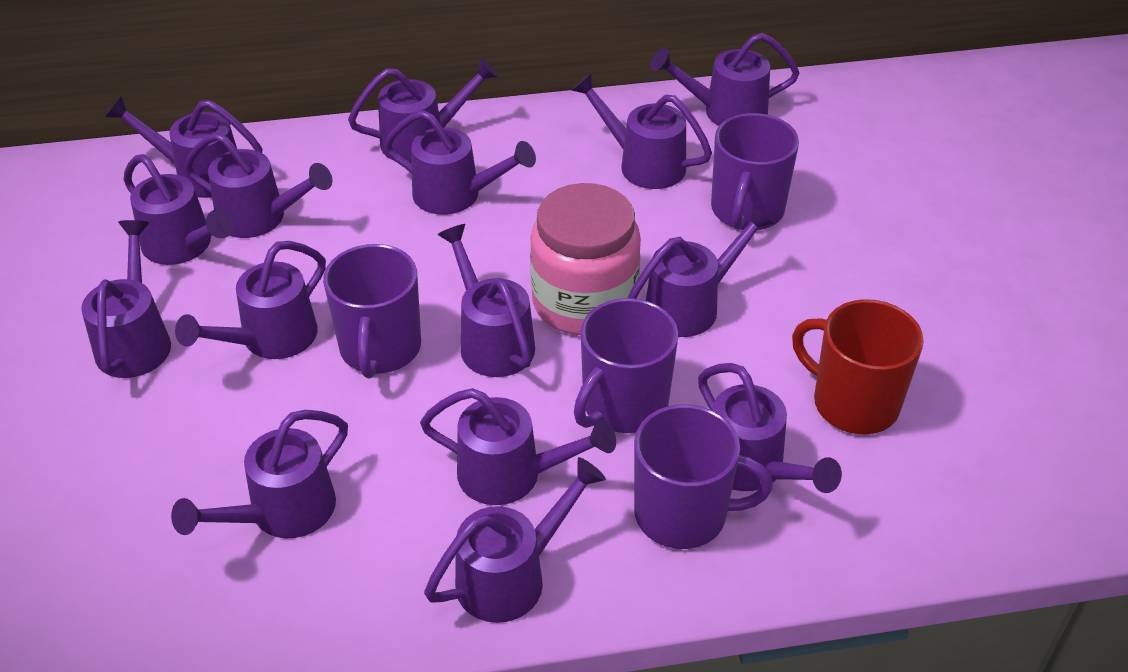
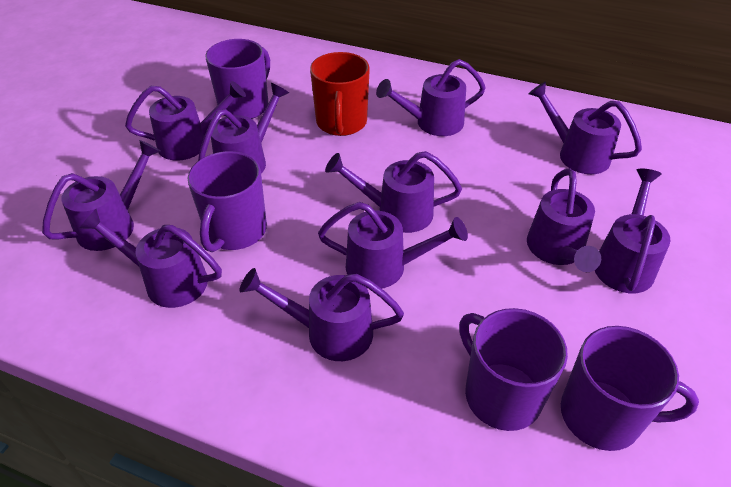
pink jar: [530,183,641,335] = 1 -> none = 0
purple watering can: [81,220,171,378] [106,96,262,198] [124,154,234,265] [171,410,348,538] [175,241,326,359] [184,132,332,238] [348,58,499,163] [384,110,536,215] [420,388,616,505] [424,457,606,623] [437,224,535,377] [571,73,712,189] [628,205,774,337] [650,33,799,126] [698,363,842,493] = 15 -> [42,140,160,251] [79,209,222,308] [125,81,246,161] [198,83,289,173] [239,268,404,361] [318,202,468,289] [325,151,462,233] [376,59,486,136] [527,168,601,272] [528,82,642,174] [595,169,671,293] = 11

